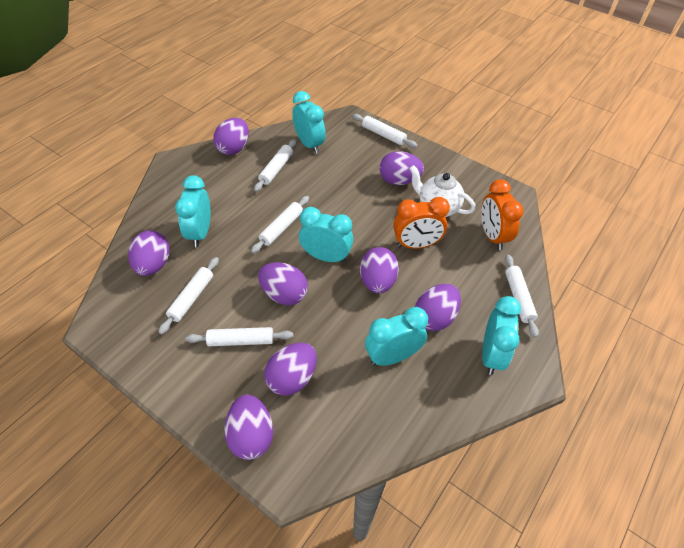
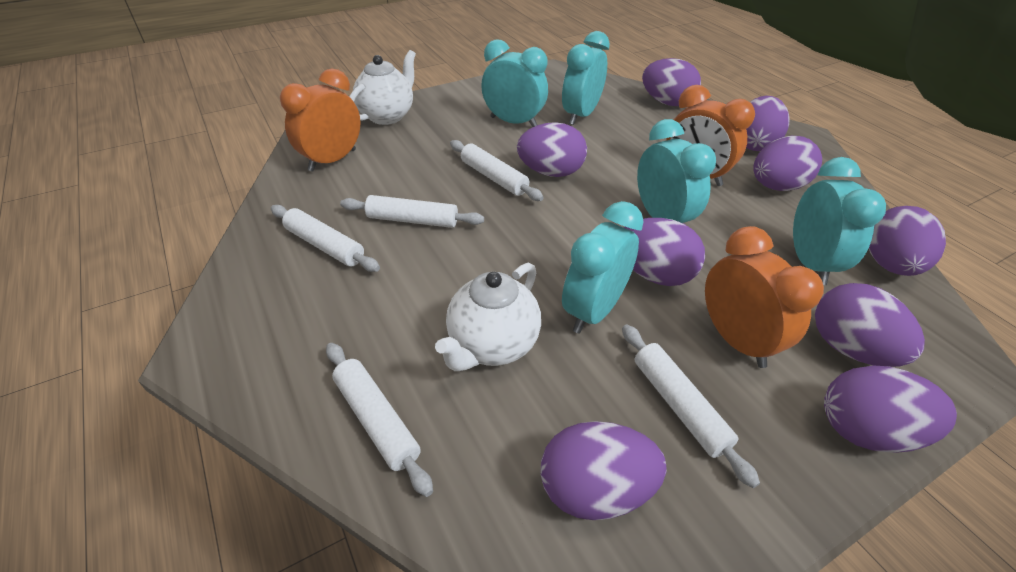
orange clock: [393,197,450,249] [481,179,523,250] = 2 -> [280,68,360,172] [667,85,755,186] [705,226,824,368] = 3
purple egg: [128,231,170,276] [213,118,249,155] [224,395,273,460] [258,262,308,305] [264,343,317,395] [360,247,399,293] [379,151,424,185] [415,284,461,331] = 8 -> [517,122,587,177] [540,421,667,520] [624,218,705,286] [642,58,701,106] [746,96,790,151] [753,136,822,191] [815,283,925,367] [824,365,957,453] [869,206,946,276] = 9
white rolling pin: [159,257,219,334] [186,327,293,346] [251,196,309,253] [254,139,296,192] [353,114,418,148] [505,254,539,338] = 6 -> [271,205,380,272] [326,343,433,497] [340,195,484,228] [450,140,544,201] [622,325,760,488] = 5
white teapot: [409,165,476,217] = 1 -> [349,50,416,125] [435,263,541,371] = 2

